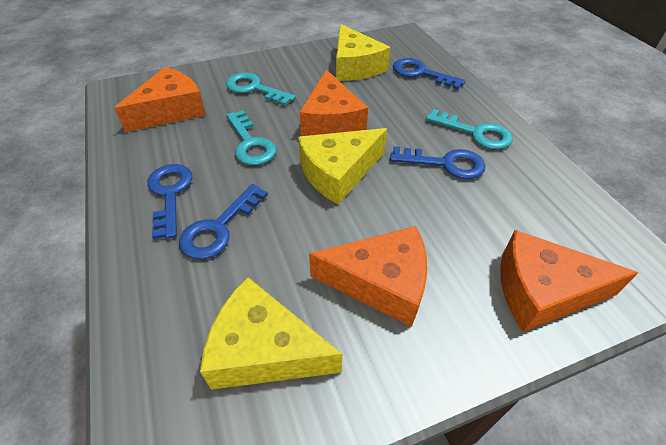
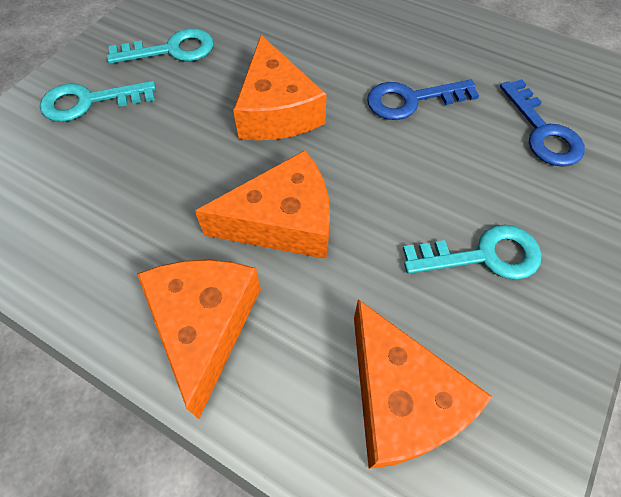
blue key: [147,164,192,239] [179,184,268,259] [390,146,485,179] [393,58,466,90] = 4 -> [367,79,479,120] [500,79,585,167] = 2
yellow cheese: [200,277,342,390] [298,128,387,205] [336,24,390,81] = 3 -> none = 0

